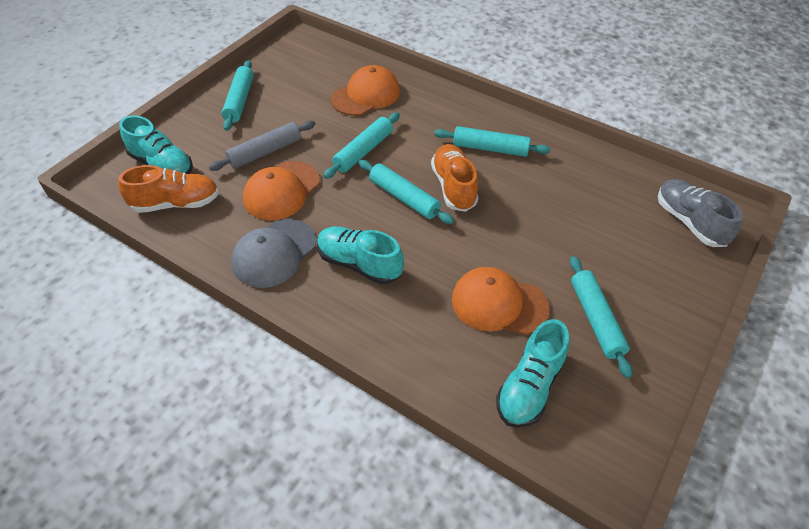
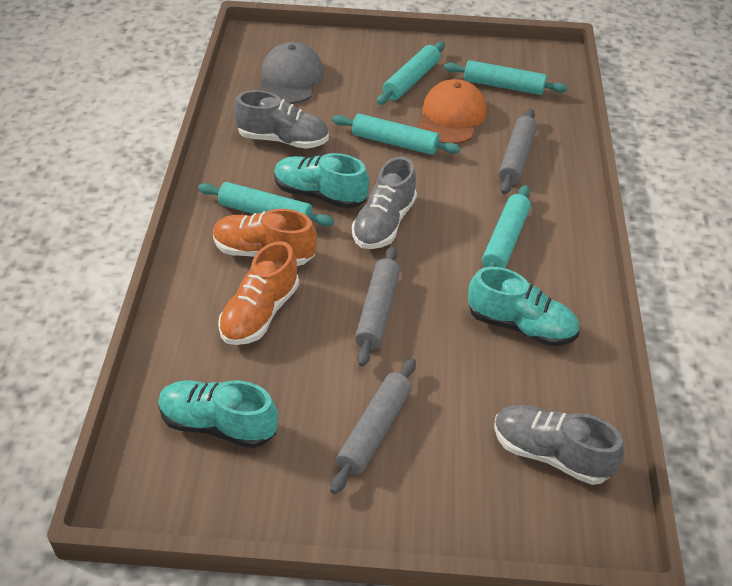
grey rolling pin: [209,121,315,171] = 1 -> [330,358,416,494] [355,246,400,366] [498,109,537,194] = 3
grey shoe: [658,179,743,247] = 1 -> [234,90,329,149] [352,157,417,249] [494,405,624,485] = 3
orange cap: [243,161,320,220] [331,65,400,116] [452,267,549,335] = 3 -> [418,79,487,144] = 1

